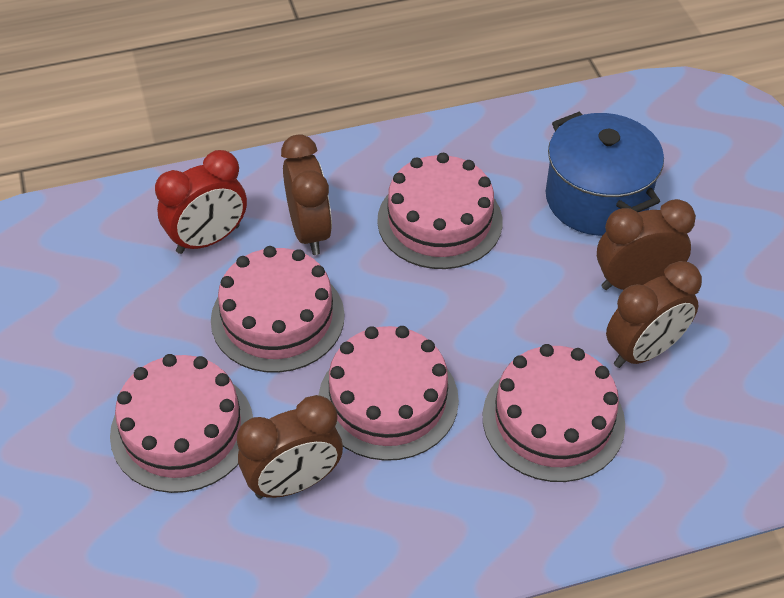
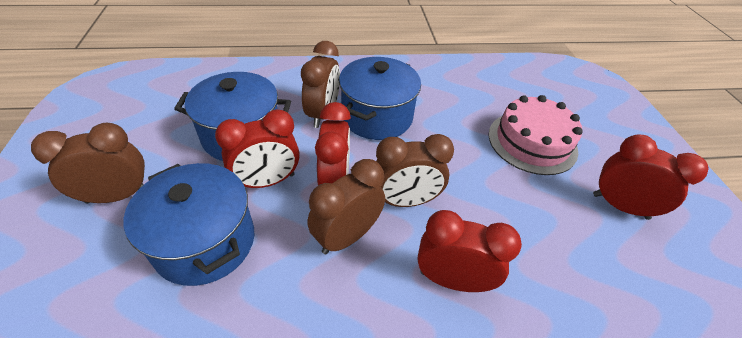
blue pot: [546,112,664,236] = 1 -> [123,163,254,286] [174,72,291,161] [339,57,421,140] = 3
pink cake: [110,354,253,493] [211,246,344,373] [319,326,459,461] [377,153,503,269] [483,344,625,482] = 5 -> [488,95,583,175] = 1
red clock: [155,150,247,254] = 1 -> [215,109,299,188] [315,102,351,185] [417,210,522,292] [593,135,709,220] = 4

